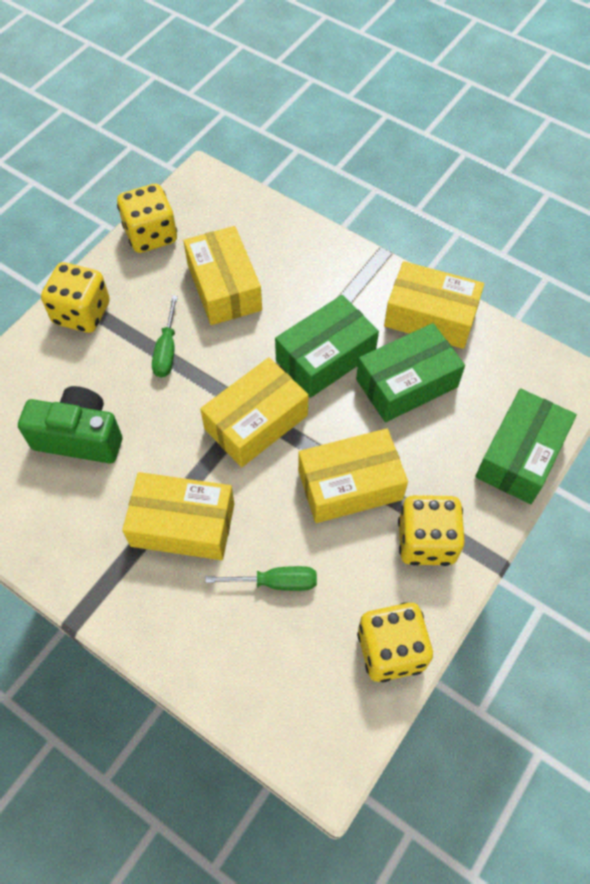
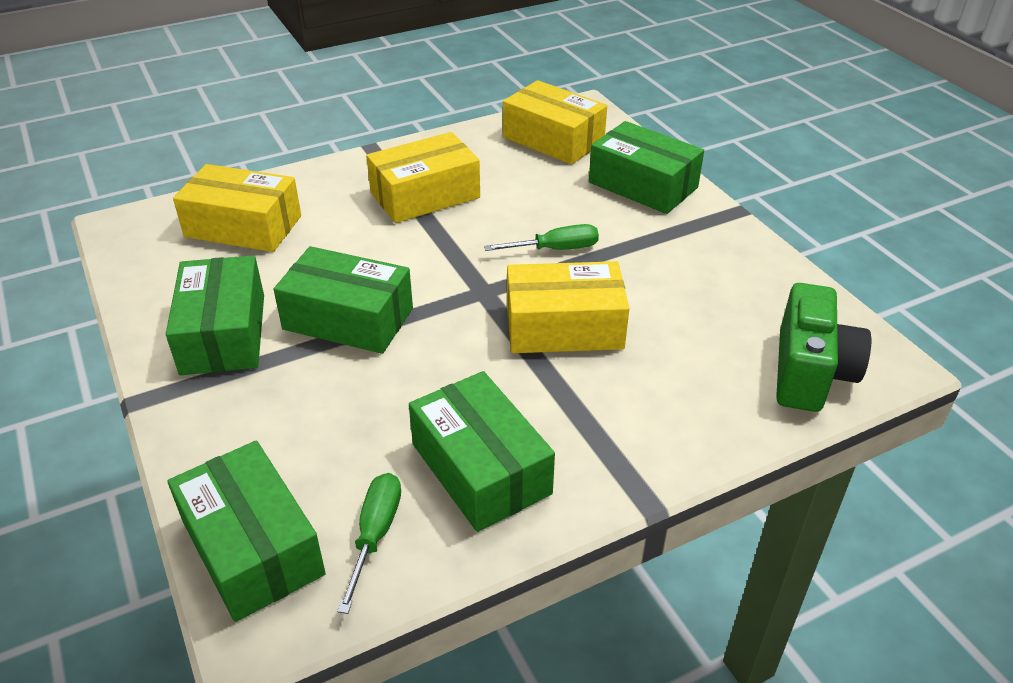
green box: [275,295,379,398] [356,323,465,422] [475,389,577,504] = 3 -> [166,255,264,375] [167,441,326,622] [273,246,413,354] [409,371,555,532] [589,121,704,214] = 5
yellow box: [122,472,234,560] [183,226,262,325] [200,357,308,467] [298,428,408,523] [384,261,484,349] = 5 -> [173,164,301,252] [366,132,480,223] [503,80,607,165] [507,261,630,353] = 4
yellow dice: [41,262,110,333] [117,184,177,253] [357,602,433,682] [398,495,465,566] = 4 -> none = 0

